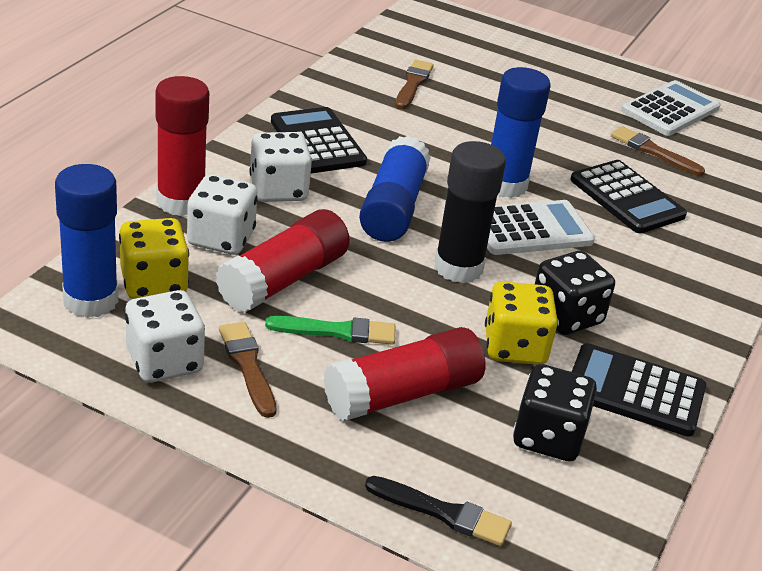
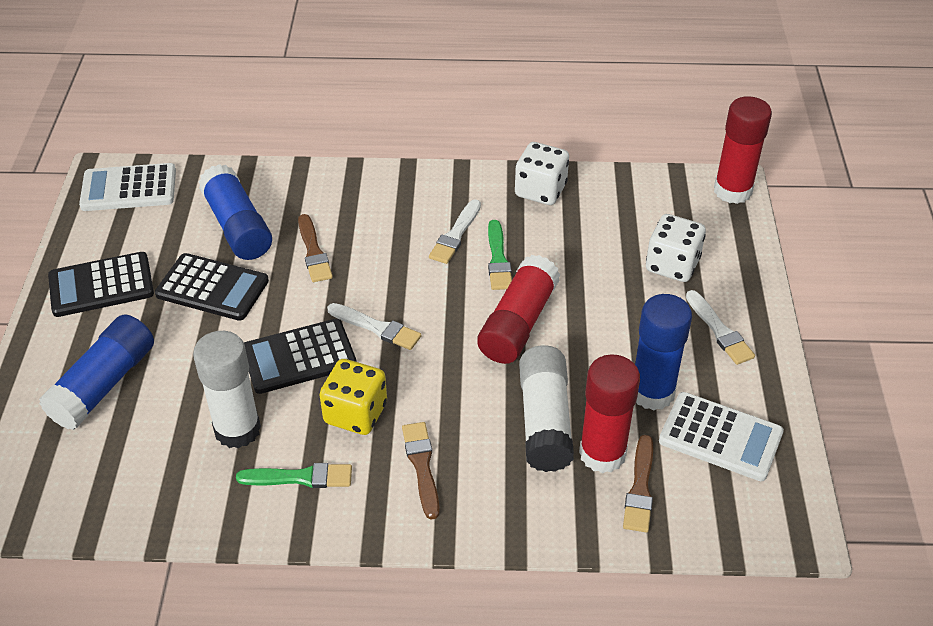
black brush: [365,476,512,546] = 1 -> none = 0
black dice: [513,364,597,462] [535,251,615,335] = 2 -> none = 0
black glue stick: [434,141,506,283] = 1 -> none = 0
green brush: [265,316,395,345] = 1 -> [236,463,352,488] [488,220,512,290] = 2
white brush: none = 0 -> [327,303,421,350] [429,199,481,264] [686,290,755,365] = 3
white dice: [125,290,205,383] [187,174,258,255] [249,132,312,202] = 3 -> [515,142,569,205] [646,214,706,282] = 2
white glue stick: none = 0 -> [193,331,261,448] [519,345,574,472] = 2
yellow dice: [119,218,189,299] [485,281,558,365] = 2 -> [320,359,387,435] = 1

